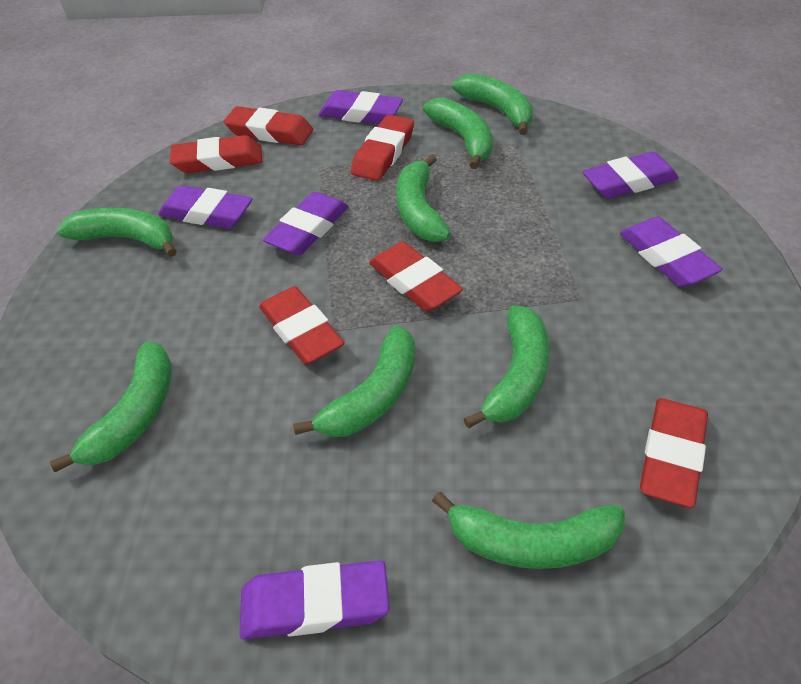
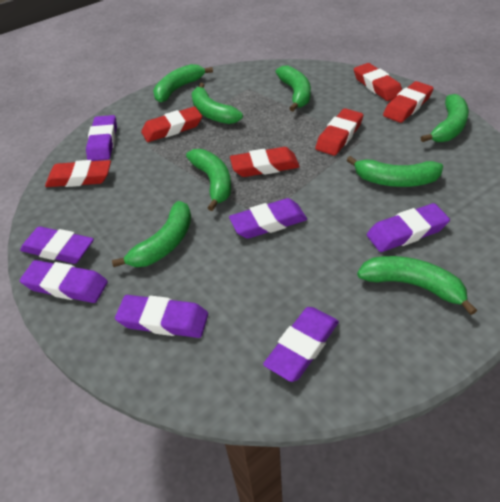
purple eraser: [158,185,253,228] [239,560,390,640] [263,192,349,255] [318,90,403,124] [583,152,679,199] [620,217,722,287] = 6 -> [20,226,94,264] [20,260,108,303] [86,115,117,161] [115,295,208,338] [229,198,307,239] [263,307,339,382] [367,203,450,252] = 7

